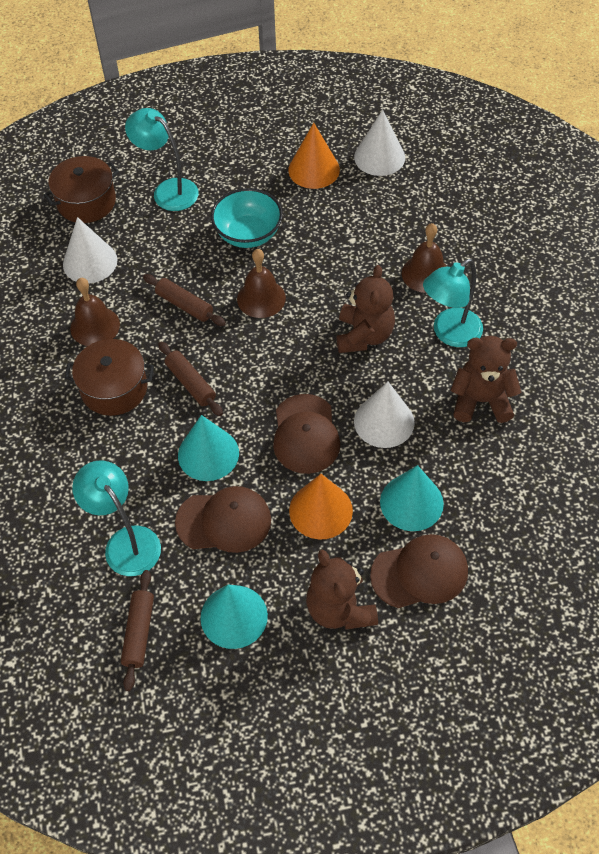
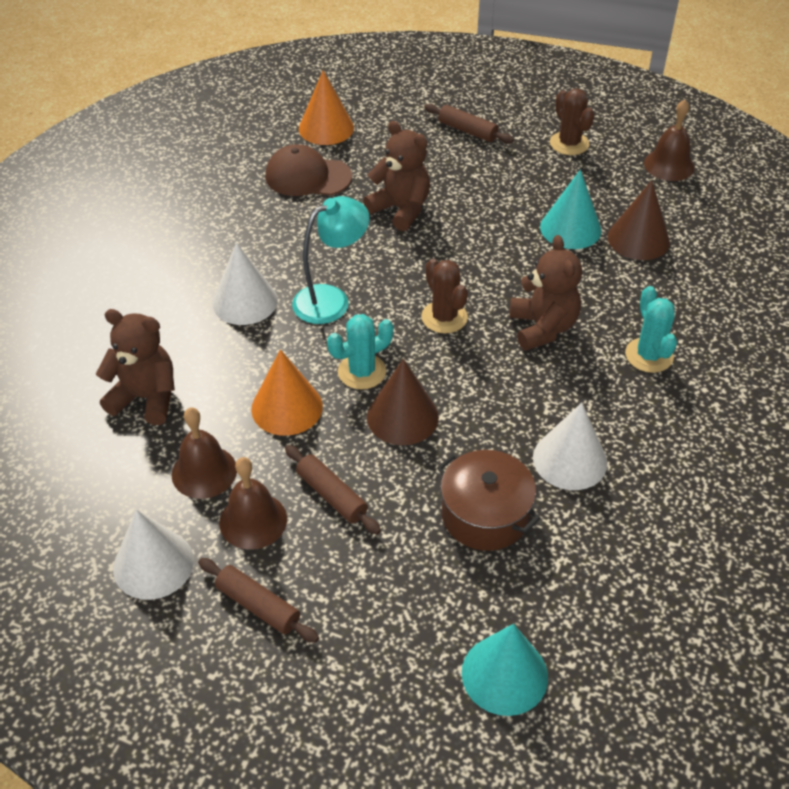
brown cactus: none = 0 -> [421,258,468,333] [550,89,595,155] = 2
brown cap: [175,486,271,553] [273,394,340,474] [370,534,468,608] = 3 -> [265,144,352,196] = 1
brown cone: none = 0 -> [367,359,439,445] [608,180,670,260] = 2
brown pot: [44,156,119,223] [65,339,154,416] = 2 -> [437,450,540,551] = 1
turquoise bowl: [211,188,283,248] = 1 -> none = 0
turquoise cactus: none = 0 -> [327,314,393,390] [625,286,677,373] = 2
turquoise cone: [178,415,239,481] [201,585,268,649] [380,465,444,531] = 3 -> [462,624,548,716] [540,170,602,249] = 2
turquoise lamp: [72,461,161,576] [125,108,199,211] [423,259,483,347] = 3 -> [292,196,370,324] = 1

